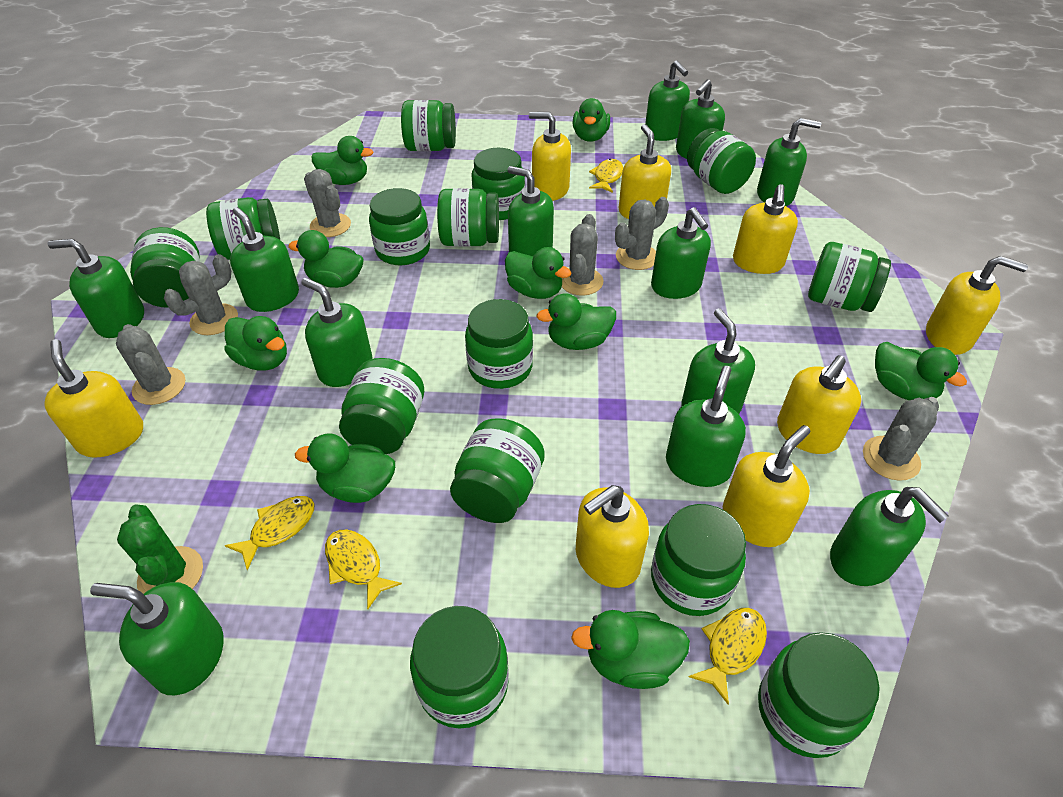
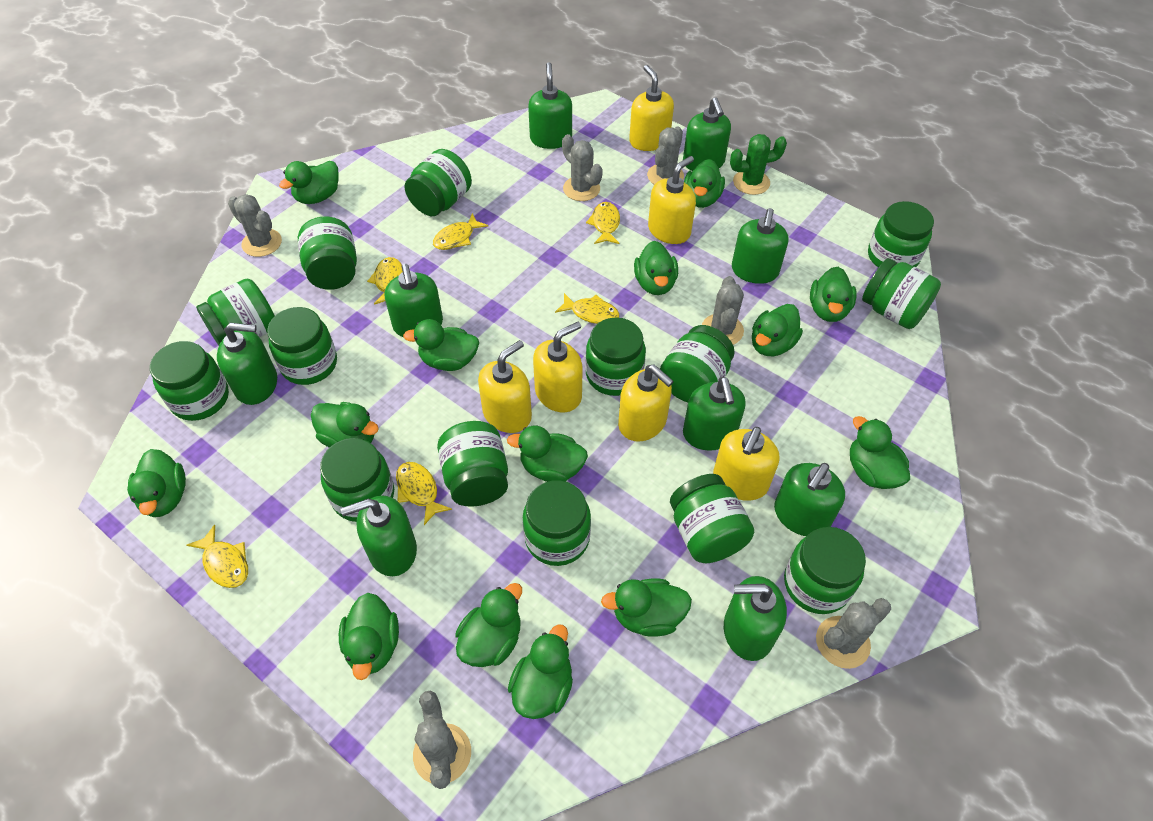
green duck: [224,316,287,371] [288,230,364,288] [295,433,395,503] [312,136,374,185] [505,247,571,299] [536,293,616,350] [571,610,690,689] [573,98,610,142] [875,342,967,400] = 9 -> [127,449,186,517] [279,161,339,204] [311,402,379,448] [339,593,399,680] [403,319,479,371] [455,583,522,667] [507,426,588,482] [508,624,573,719] [601,579,692,637] [634,241,678,295] [684,159,725,208] [752,304,803,356] [810,267,857,322] [850,416,910,489] = 14
green soap dispenser: [48,239,144,338] [90,582,223,695] [230,207,299,312] [301,278,373,387] [508,166,554,256] [645,60,690,141] [651,207,711,299] [666,366,746,487] [676,79,725,159] [682,308,755,414] [757,118,822,206] [830,487,949,586] = 12 -> [217,323,277,405] [341,495,417,576] [385,264,443,337] [528,62,572,149] [683,98,731,171] [683,377,746,451] [724,576,787,661] [732,208,788,284] [774,463,845,536] = 9
yellow fish: [225,496,315,571] [325,530,402,609] [589,159,623,193] [688,608,767,705] = 4 -> [187,524,248,588] [367,257,403,305] [396,462,452,525] [433,213,488,250] [555,293,619,324] [586,202,620,244] = 6
yellow soap dispenser: [44,339,143,458] [529,112,571,201] [576,485,649,588] [619,124,671,219] [723,425,810,547] [733,184,798,274] [777,355,861,454] [926,256,1028,355] = 8 -> [478,340,532,433] [533,322,582,412] [618,365,674,442] [629,65,674,151] [648,156,696,244] [713,427,779,501] = 6

